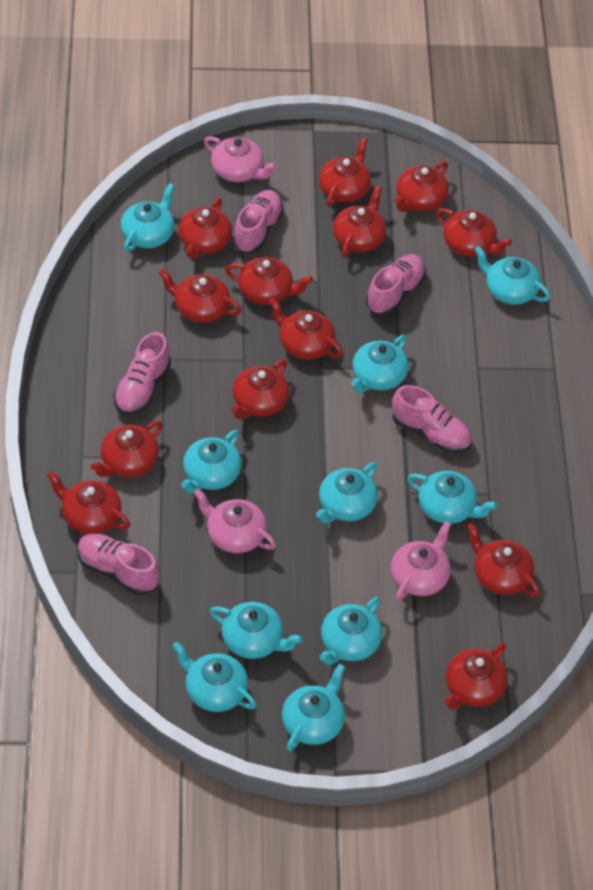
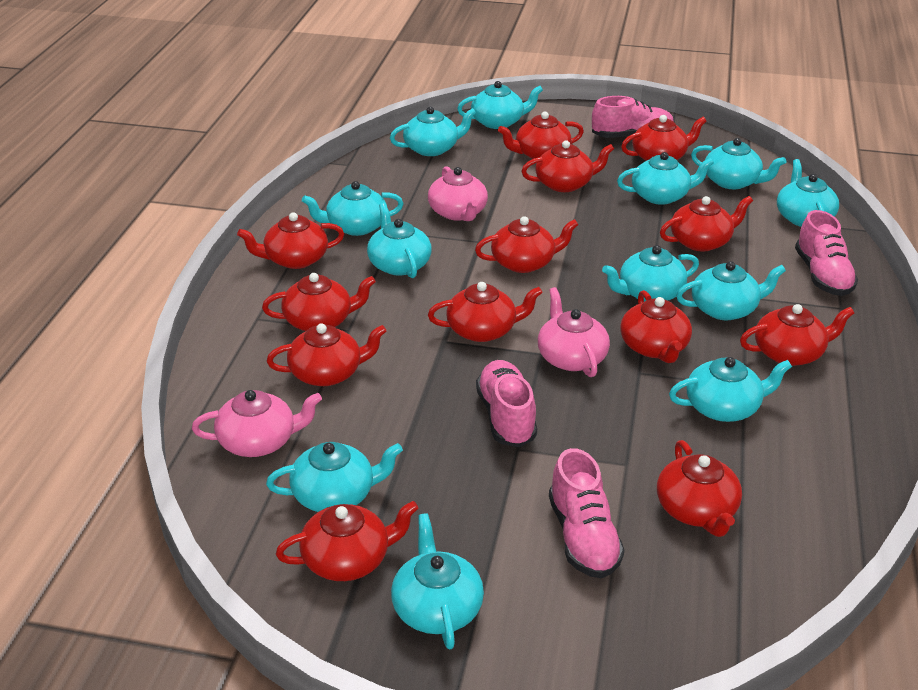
pink shoe: [78,534,159,595] [114,332,171,415] [232,190,284,253] [366,254,426,315] [392,385,472,454] = 5 -> [476,360,537,447] [549,448,624,578] [592,96,674,138] [795,210,858,296] = 4
turquoise teapot: [121,183,175,252] [172,642,257,712] [181,430,242,494] [209,602,303,659] [282,664,345,752] [316,462,378,524] [320,597,382,665] [351,335,409,393] [407,471,497,524] [474,246,551,305] = 10 -> [266,442,403,512] [302,181,404,236] [367,203,432,278] [390,107,476,156] [391,513,484,650] [457,81,543,129] [602,245,699,302] [617,152,714,205] [669,357,792,422] [676,261,786,320] [691,138,786,189] [777,159,839,227] = 12

